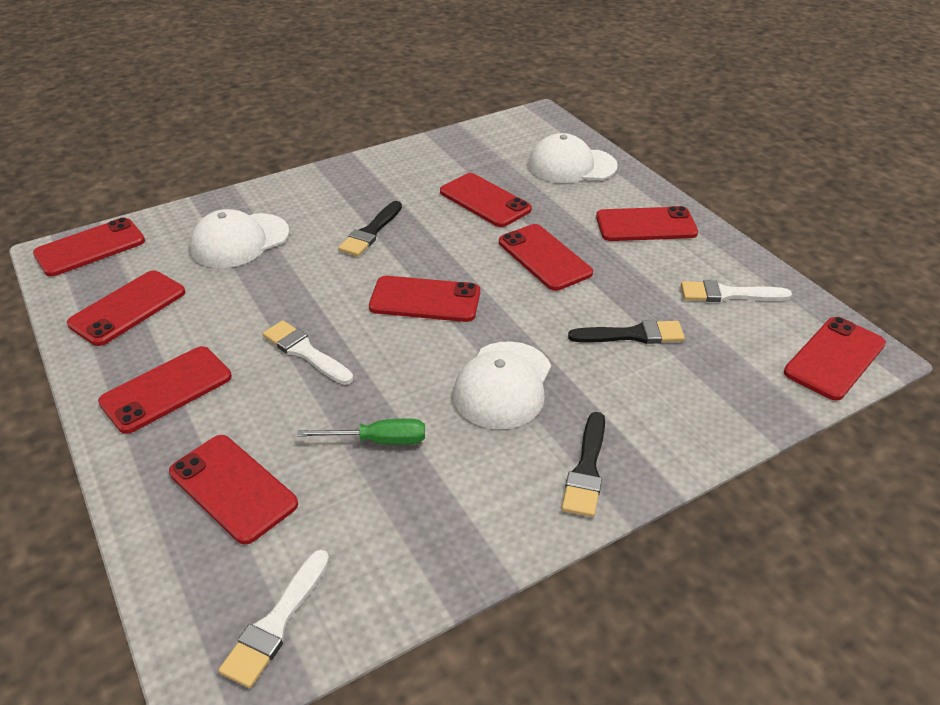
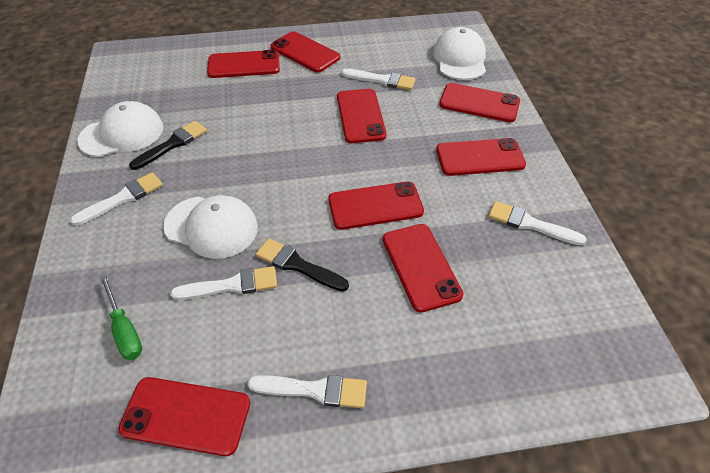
black brush: [338,201,402,256] [562,412,605,517] [568,320,685,344] = 3 -> [129,121,207,170] [256,238,349,292] = 2
red phone: [33,217,145,277] [67,270,185,346] [98,346,232,434] [169,435,298,545] [369,276,480,322] [440,173,532,227] [499,224,593,291] [596,206,698,241] [784,317,886,401] = 9 -> [118,377,250,456] [207,50,280,78] [271,31,340,73] [328,181,424,230] [337,89,386,143] [383,224,464,313] [436,138,526,176] [439,83,520,122] = 8
white brush: [218,550,329,688] [263,320,353,385] [681,280,792,302] = 3 -> [70,172,163,226] [170,266,277,300] [247,375,367,408] [342,69,416,90] [488,201,587,245] = 5

